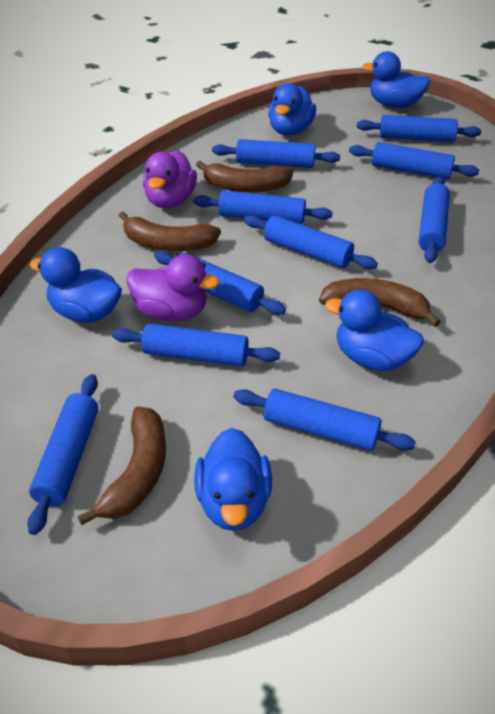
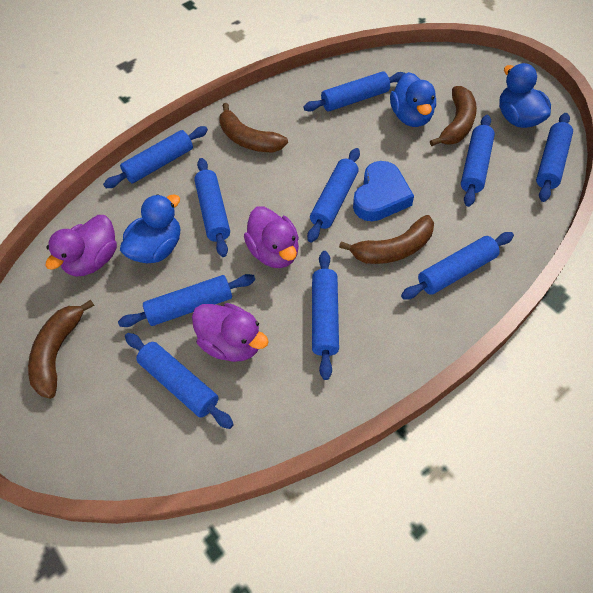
blue duck: [30,247,122,323] [194,428,272,531] [268,83,316,136] [325,290,424,371] [362,51,431,108] = 5 -> [120,194,180,263] [390,72,436,127] [499,63,551,128] = 3
blue heart: none = 0 -> [353,161,414,221] = 1
purple duck: [126,254,219,321] [143,150,197,208] = 2 -> [45,215,117,277] [192,303,269,362] [244,206,299,268] = 3

